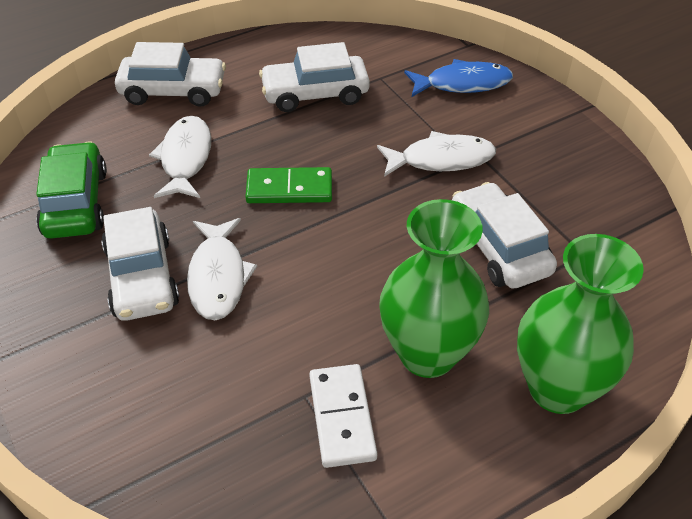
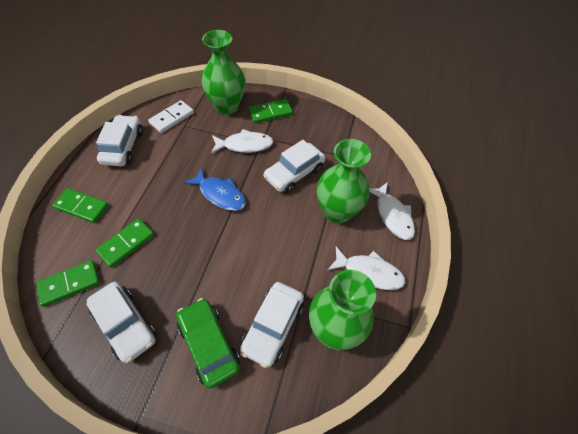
green domino: [245,167,332,203] = 1 -> [36,260,100,307] [52,188,109,223] [95,218,154,268] [249,99,293,123] = 4
green vase: [379,199,489,378] [517,234,644,414] = 2 -> [201,30,245,115] [309,270,376,350] [317,139,371,224] = 3

